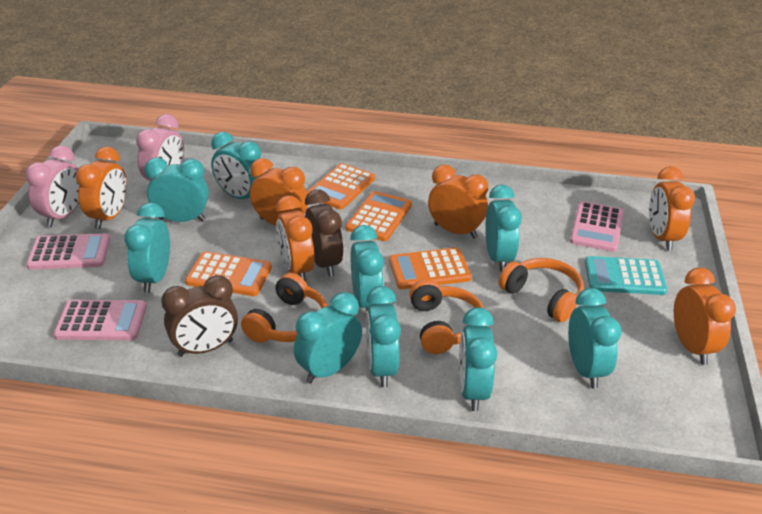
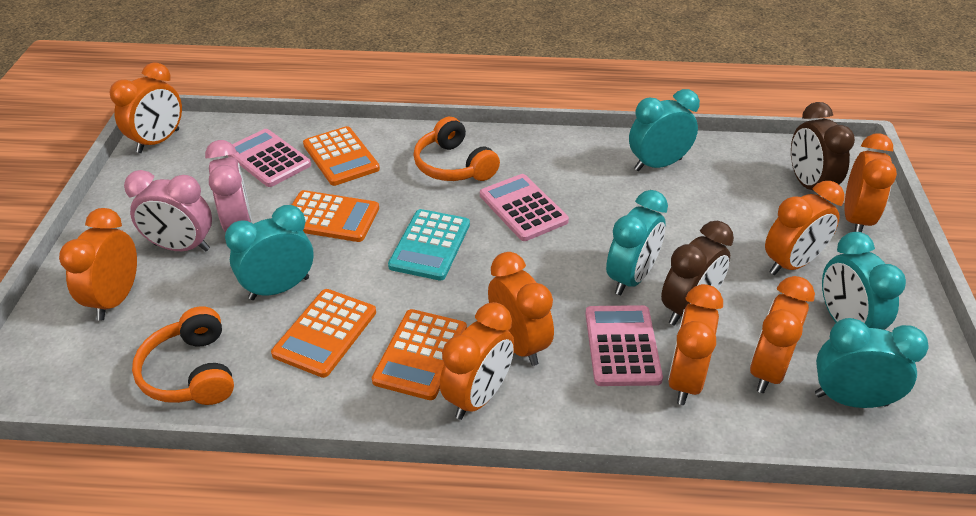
orange clock: [76,147,127,229] [250,158,308,226] [276,196,315,282] [428,165,488,239] [649,166,695,250] [674,267,736,365] = 6 -> [59,208,137,321] [110,62,182,153] [440,302,515,420] [488,252,554,366] [668,284,723,405] [750,276,815,393] [765,181,844,275] [844,133,897,232] = 8
orange headphones: [241,273,327,343] [409,279,485,354] [499,258,584,322] = 3 -> [132,306,234,405] [414,117,500,181] = 2
turquoise clock: [124,202,170,293] [144,157,209,222] [211,132,261,199] [294,292,362,384] [350,225,384,312] [366,286,401,387] [459,307,497,411] [485,184,522,272] [568,288,621,389] = 9 -> [225,205,314,300] [606,190,668,295] [629,89,700,171] [815,318,929,408] [822,232,906,330] = 5

